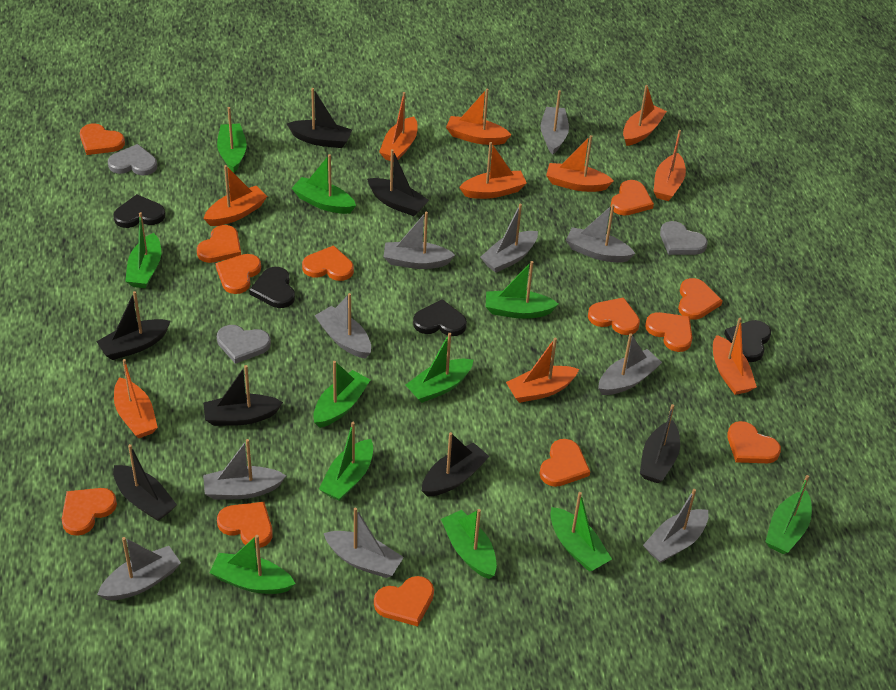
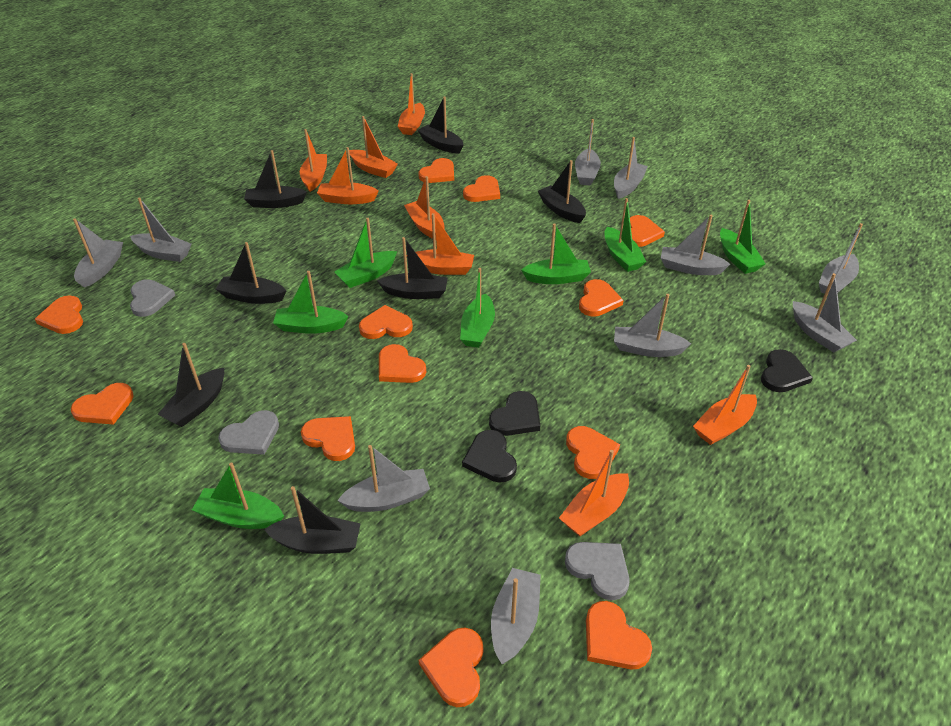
black heart: [113,194,165,228] [249,267,295,308] [413,299,467,336] [724,320,771,362] = 4 -> [462,430,517,483] [489,391,540,436] [761,349,813,392] = 3
green boat: [125,212,161,288] [210,535,296,594] [217,107,247,173] [291,154,356,214] [313,361,370,428] [319,422,373,501] [406,333,473,403] [441,509,497,579] [486,261,558,319] [550,492,612,572] [765,475,812,554] = 11 -> [192,463,284,529] [273,271,349,334] [334,218,397,288] [460,268,495,348] [521,223,591,284] [605,198,646,272] [720,200,766,274] = 7
orange boat: [114,359,158,438] [203,165,267,226] [379,92,418,161] [446,88,511,145] [459,142,527,199] [506,337,579,403] [546,135,614,192] [623,85,667,146] [654,130,686,201] [713,318,757,395] = 10 -> [300,129,327,192] [317,147,379,204] [349,116,398,178] [398,73,425,135] [404,176,445,239] [406,213,474,275] [559,450,629,536] [693,365,757,445] = 8
orange heart: [62,488,117,536] [80,123,125,155] [197,225,241,263] [216,254,261,294] [217,502,273,548] [302,245,354,281] [374,576,434,627] [539,439,590,487] [588,297,640,335] [611,180,654,215] [645,312,692,352] [678,278,723,320] [727,421,781,463] = 13 -> [35,295,83,334] [71,383,134,425] [301,416,355,461] [359,305,413,339] [379,344,426,383] [418,158,454,183] [419,628,483,707] [463,175,500,202] [566,426,620,479] [579,279,624,317] [586,601,652,669] [630,215,665,247] = 12

